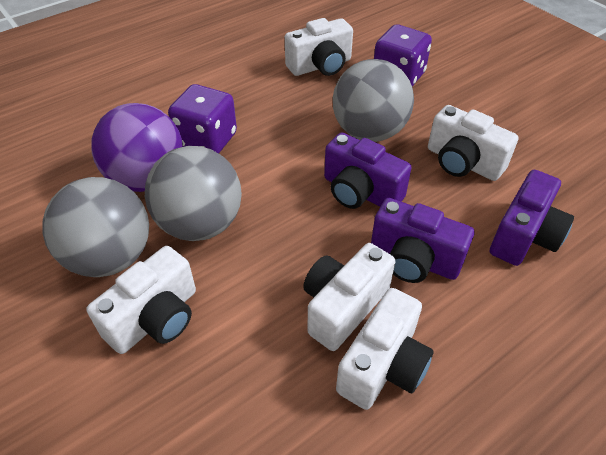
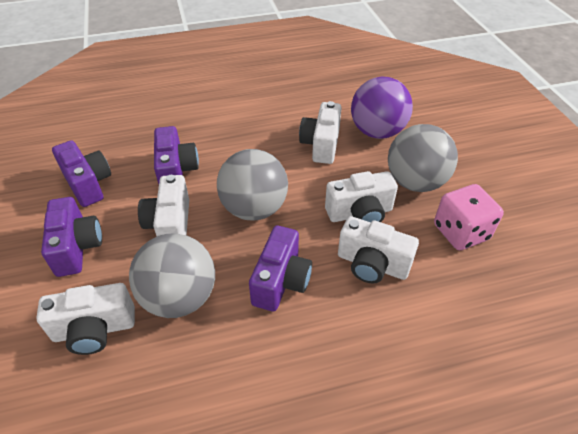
pink dice: none = 0 -> [434,184,504,250] = 1
purple camera: [324,133,412,209] [371,198,474,283] [490,170,574,266] = 3 -> [41,197,102,277] [52,140,111,207] [154,126,199,184] [249,226,312,311] = 4
purple dice: [168,84,237,153] [374,24,432,86] = 2 -> none = 0

